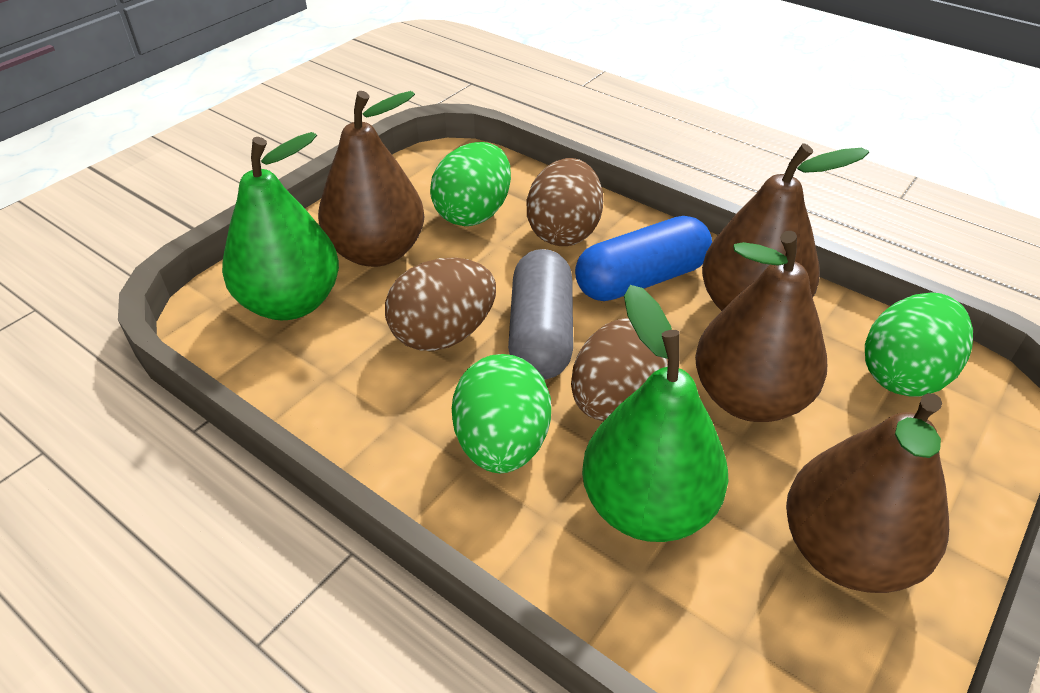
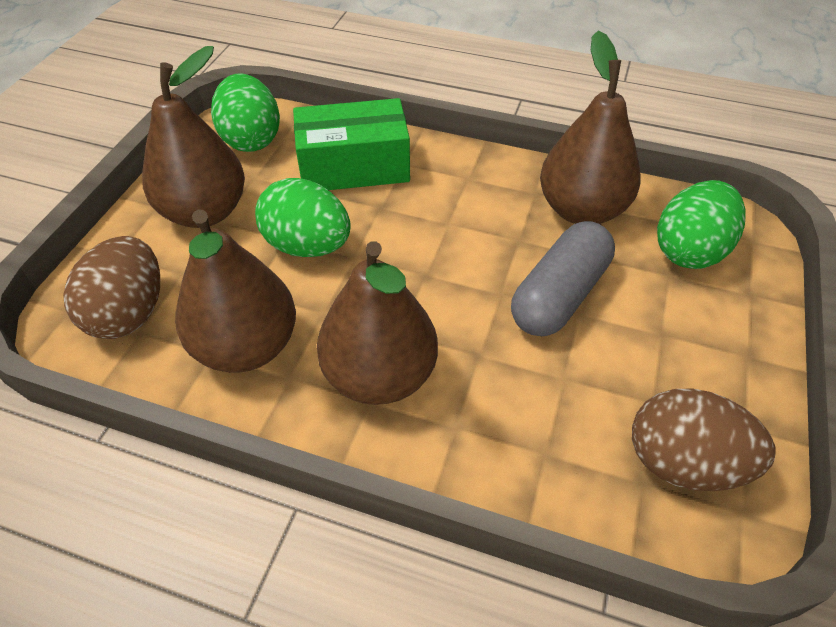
blue capsule: [575,216,712,301] = 1 -> none = 0
brown egg: [385,257,496,351] [527,158,603,246] [571,318,668,421] = 3 -> [63,236,160,339] [632,388,776,491] = 2
green box: none = 0 -> [293,98,410,190] = 1
green pear: [222,132,339,320] [582,285,728,542] = 2 -> none = 0

